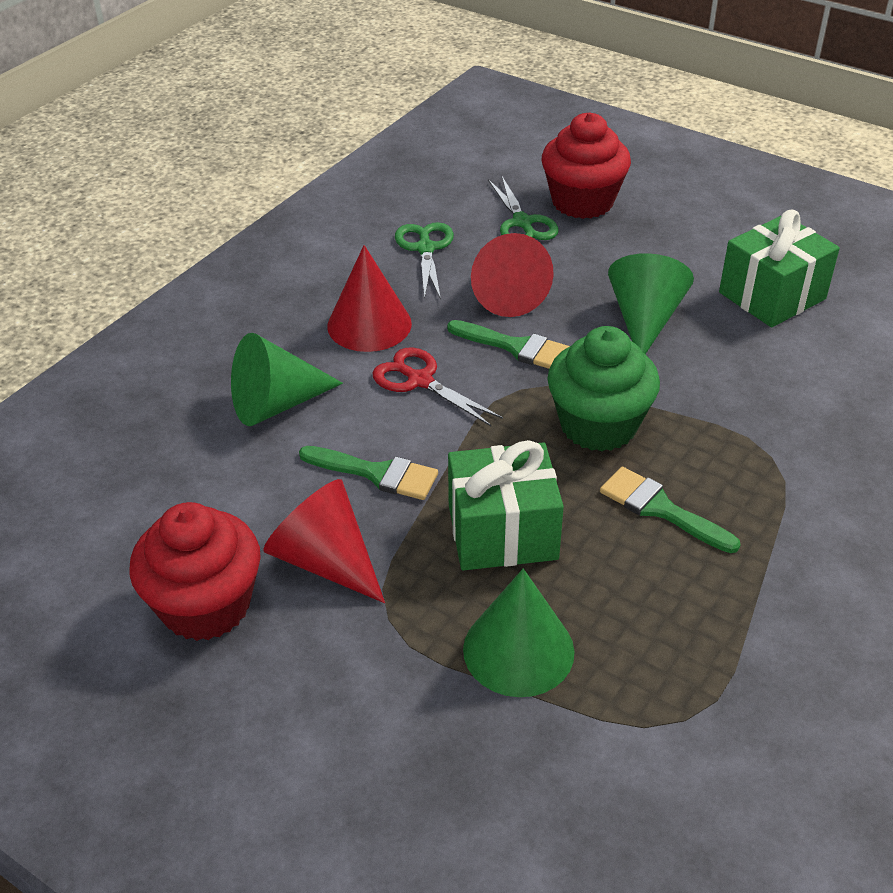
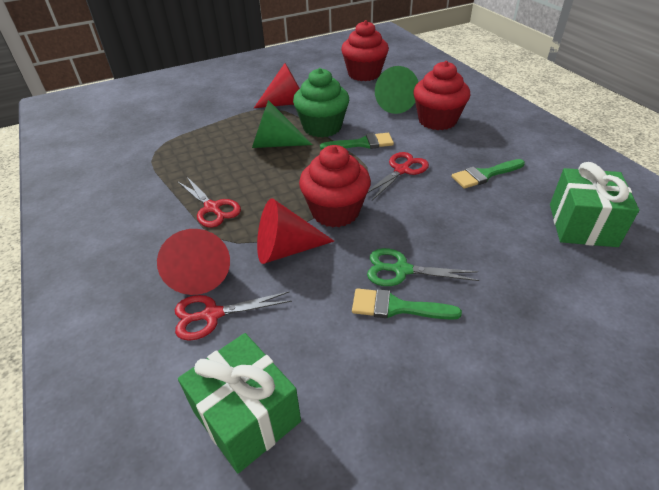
green cone: [231,333,343,426] [463,568,574,697] [608,253,694,354] = 3 -> [252,100,313,148] [375,66,418,114] = 2
green scissors: [395,222,454,300] [488,177,559,240] = 2 -> [367,248,479,286] = 1
red cupcake: [129,502,261,641] [542,112,631,219] = 2 -> [299,145,371,227] [341,20,389,81] [413,61,470,130] = 3
red scissors: [373,347,503,426] = 1 -> [175,291,292,341] [177,176,241,228] [367,152,429,200] = 3

